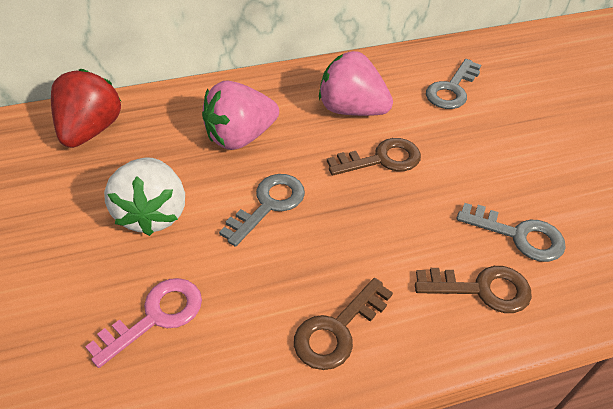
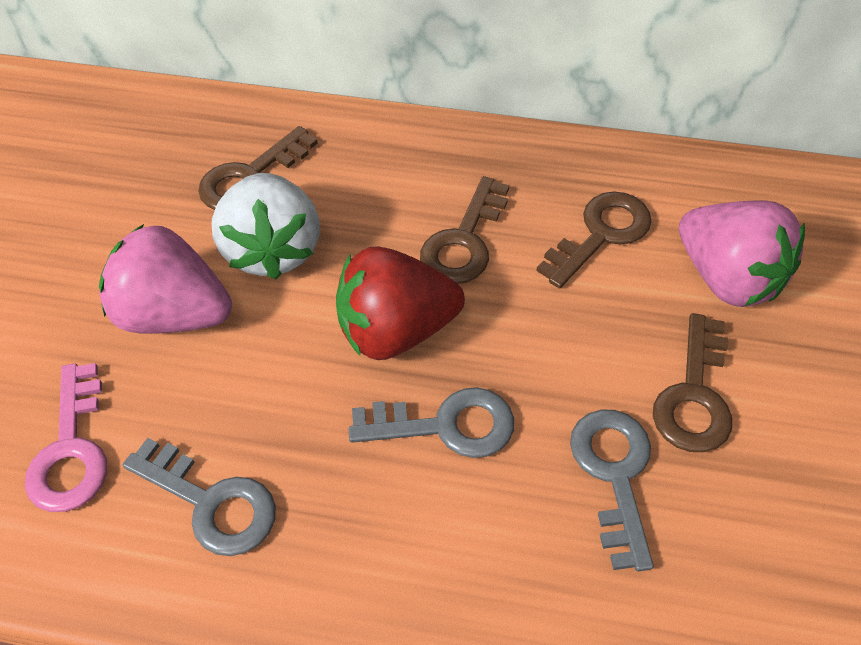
brown key: [294,278,393,370] [327,138,421,176] [415,266,532,313] = 3 -> [198,126,318,210] [420,176,509,284] [536,192,652,288] [653,313,732,452] = 4

